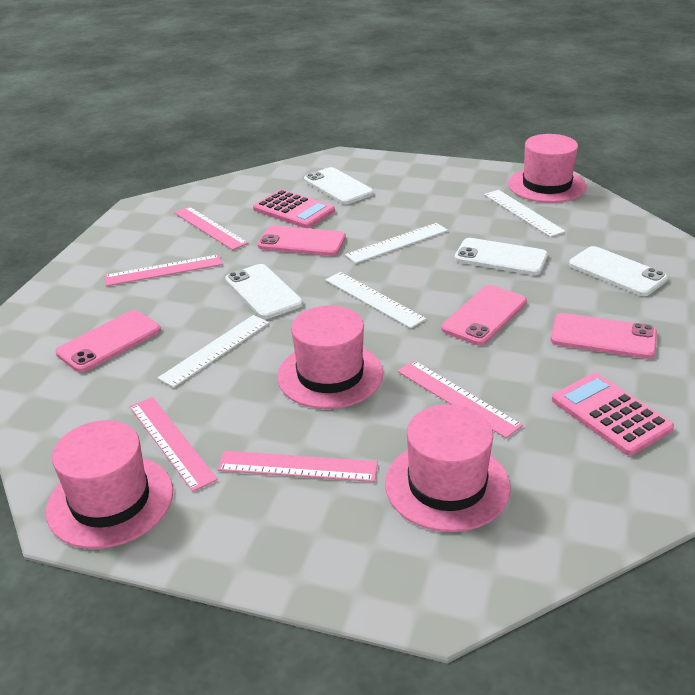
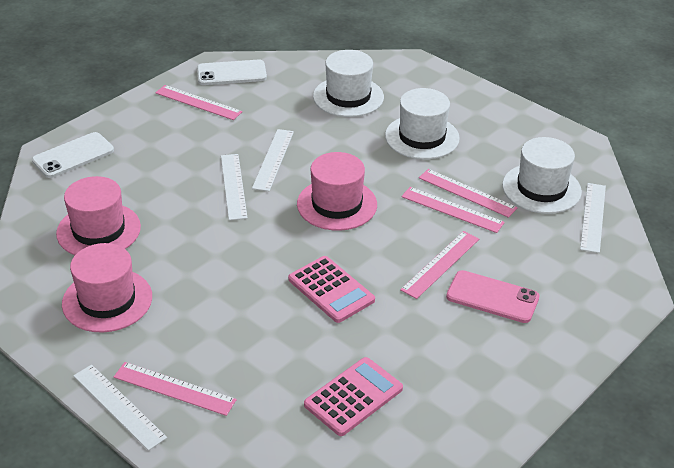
pink hat: [46,420,173,549] [277,305,383,409] [385,404,511,532] [508,134,587,203] = 4 -> [56,176,141,255] [62,243,152,333] [297,152,377,231] = 3
pink phone: [55,310,161,372] [257,225,346,256] [441,285,527,345] [550,313,657,359] = 4 -> [446,270,540,323] = 1
white hat: none = 0 -> [313,50,384,117] [385,88,460,159] [502,137,582,214] = 3
white phone: [225,264,303,319] [304,167,374,205] [455,238,548,275] [569,246,668,296] = 4 -> [32,132,114,178] [197,60,267,85] = 2

